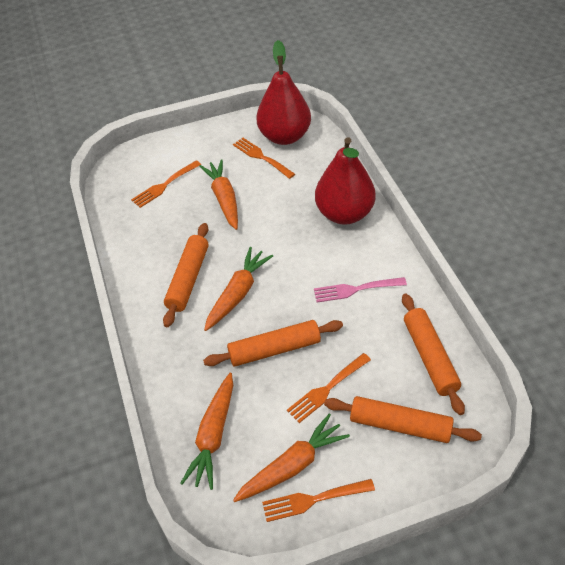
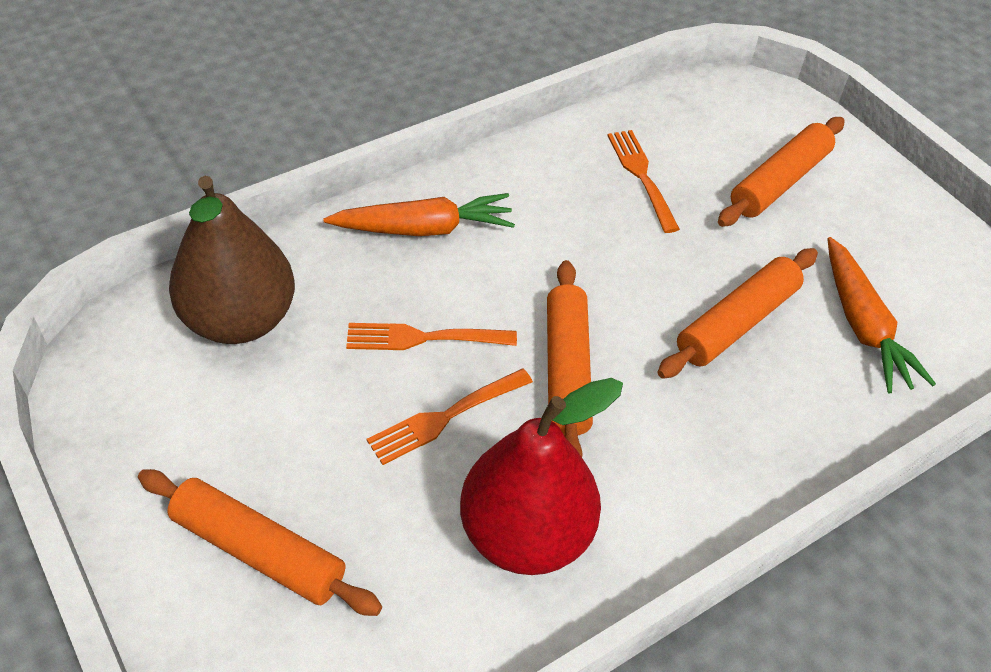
brown pear: none = 0 -> [169,176,295,344] = 1
orange carrot: [180,373,233,490] [199,159,238,230] [204,247,273,331] [233,414,350,502] = 4 -> [323,193,515,236] [827,237,936,394] = 2
orange fork: [131,160,201,208] [233,138,295,179] [262,479,375,522] [287,353,371,423] = 4 -> [346,323,517,350] [367,369,533,465] [607,130,680,233] = 3
pink fork: [314,277,407,303] = 1 -> none = 0
red pear: [256,40,311,145] [315,137,376,225] = 2 -> [460,378,623,575] = 1

